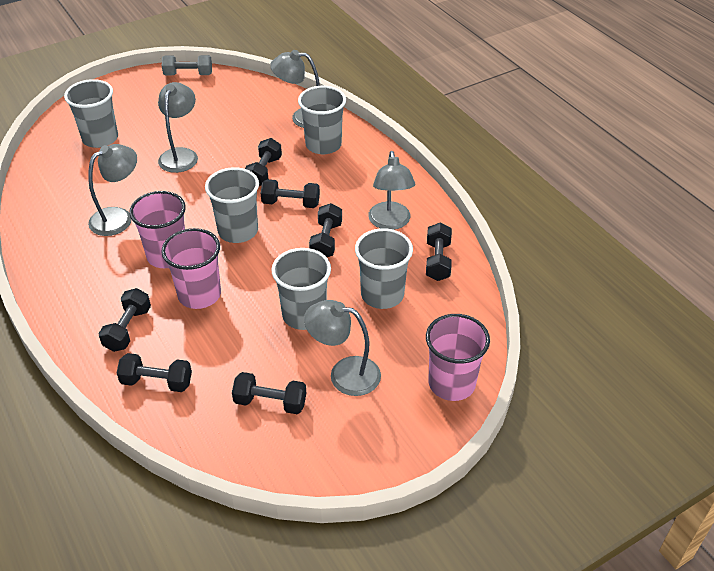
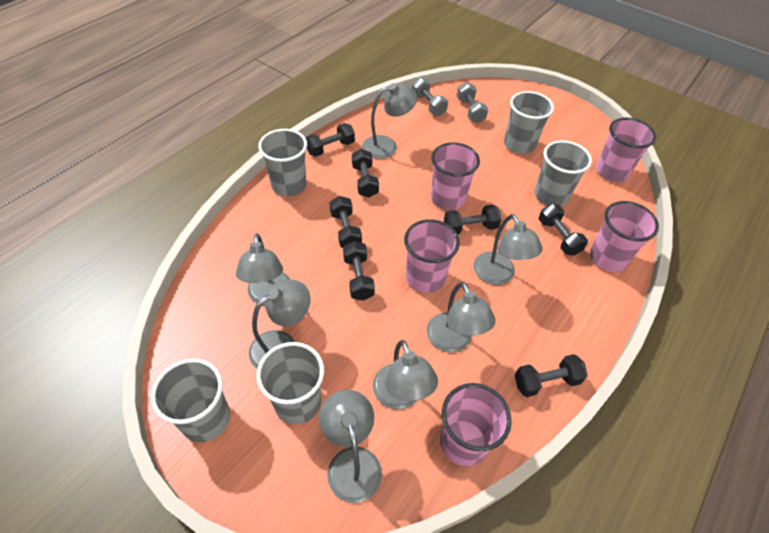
grey dumbbell: [162,55,212,76] = 1 -> [412,77,448,116] [457,82,488,123] = 2
grey lamp: [88,144,137,236] [158,82,198,173] [270,50,320,128] [304,300,381,396] [368,151,415,230] = 5 -> [236,233,290,306] [249,280,311,369] [319,390,382,503] [362,83,417,159] [373,340,438,410] [427,282,496,353] [473,214,543,285] = 7
pink cup: [129,191,186,268] [161,228,221,309] [426,314,490,401] = 3 -> [404,219,460,293] [431,142,480,210] [440,383,512,466] [590,201,659,272] [596,118,656,182] = 5

